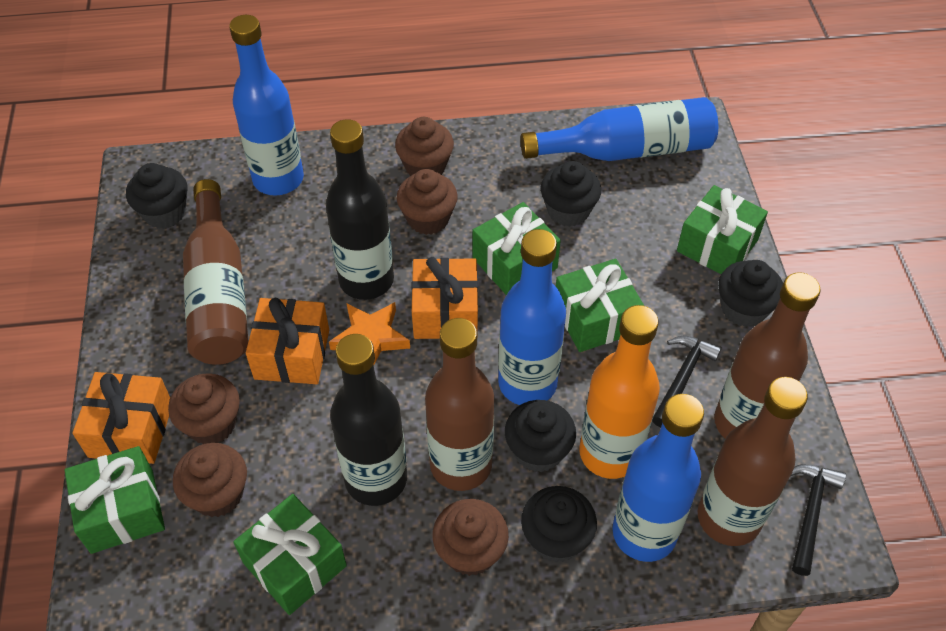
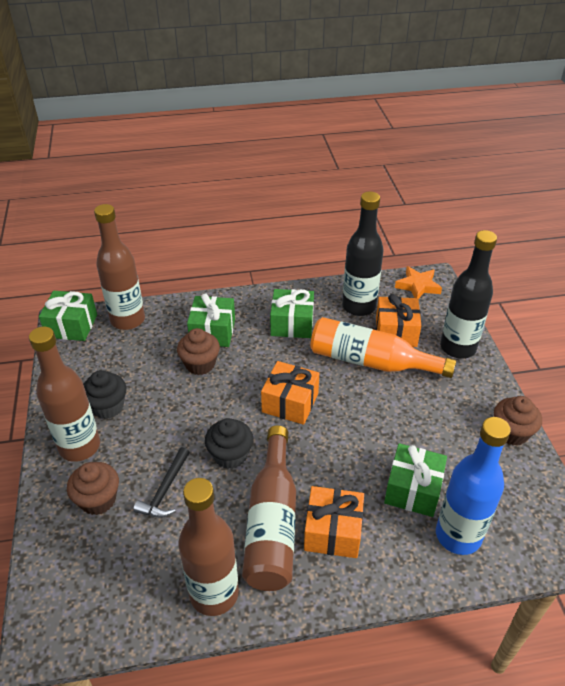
black cupcake: [126,163,187,229] [505,400,576,472] [521,486,597,562] [541,161,601,227] [718,260,783,327] = 5 -> [83,370,126,419] [205,418,253,469] = 2
black hammer: [652,336,722,427] [791,464,846,576] = 2 -> [133,447,190,518] = 1
blue bottle: [229,15,304,195] [498,229,566,405] [520,97,718,161] [612,394,704,562] = 4 -> [436,417,511,555] = 1
brown cupcake: [168,373,240,444] [173,443,247,517] [395,117,454,176] [397,169,458,235] [433,499,509,576] = 5 -> [67,462,119,515] [177,328,220,375] [494,396,542,446] = 3
green gift: [64,446,165,554] [233,494,347,615] [472,202,561,295] [556,259,644,352] [677,185,768,274] = 5 -> [39,291,97,341] [187,293,235,347] [270,289,314,338] [384,443,447,517] = 4

